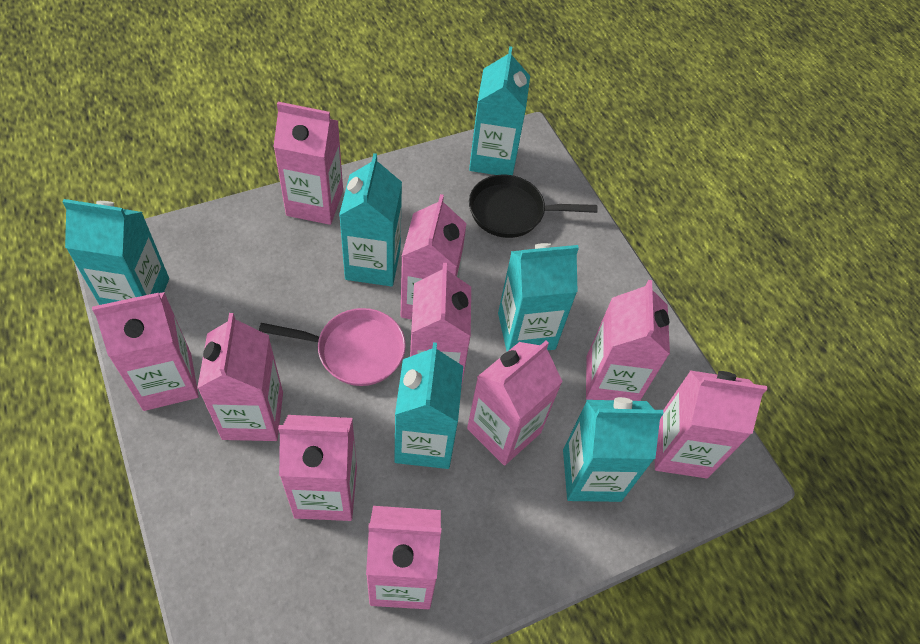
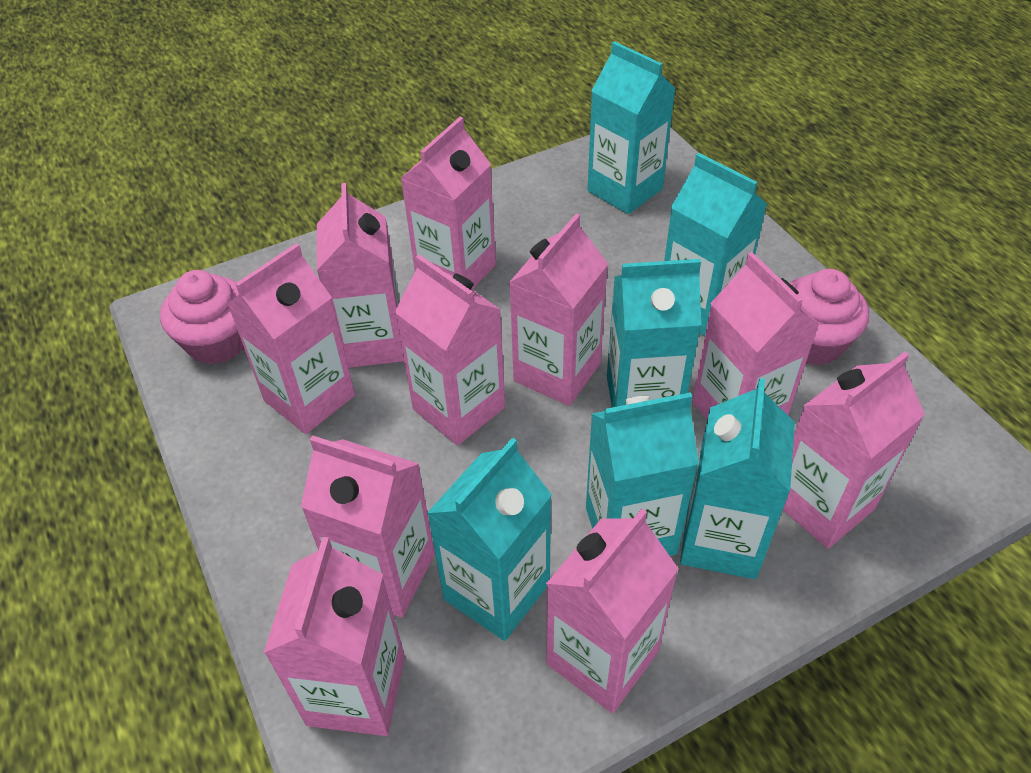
black pan: [469,175,598,238] = 1 -> none = 0
pink cupcake: none = 0 -> [160,270,244,364] [790,269,869,366] = 2
pink pan: [259,308,406,386] = 1 -> none = 0

